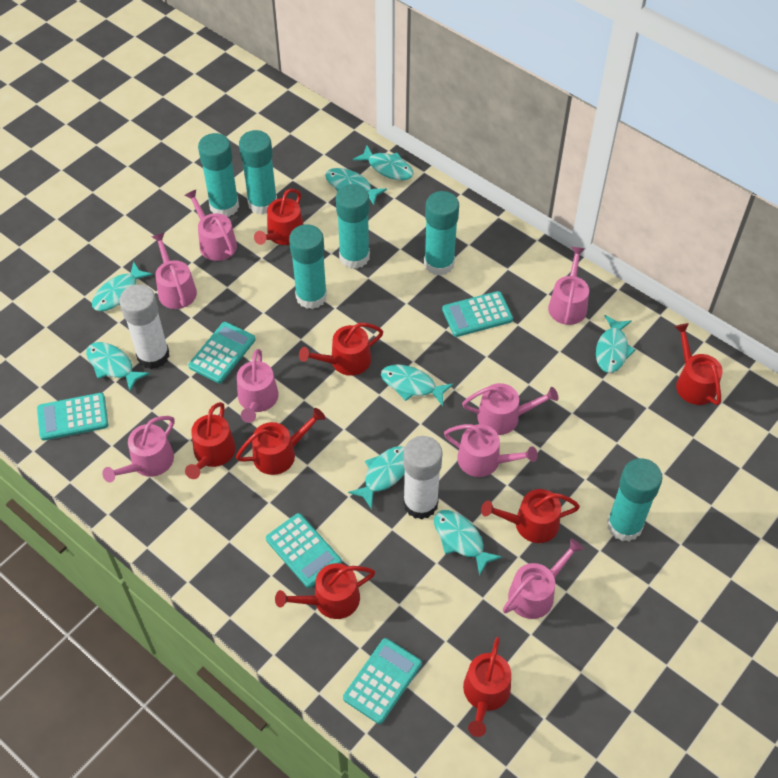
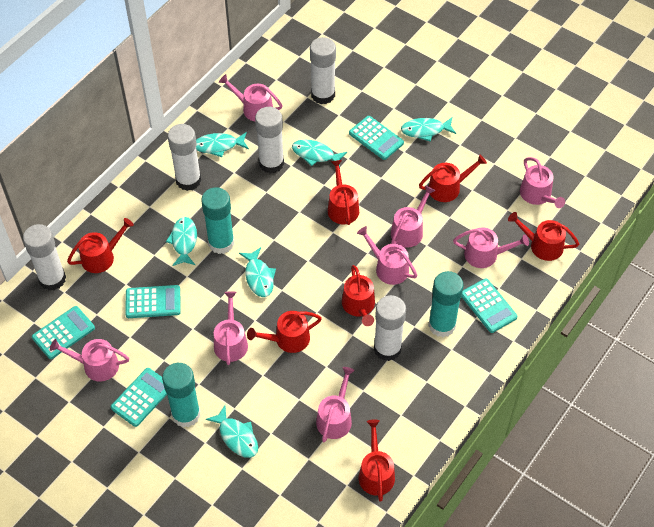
red watering can: [185,402,236,479] [236,408,325,475] [254,189,303,245] [275,563,375,619] [299,323,383,376] [463,637,511,737] [481,489,580,543] [675,323,723,405] = 8 -> [67,218,134,273] [247,311,322,353] [328,160,359,225] [342,265,375,326] [359,420,395,502] [419,155,487,202] [508,212,579,261] = 7
turquoise fish: [86,342,150,391] [92,261,153,311] [325,168,387,205] [348,446,405,509] [353,145,414,180] [381,364,453,406] [434,510,502,576] [596,315,635,373] = 8 -> [166,217,197,266] [196,132,249,157] [206,406,258,458] [239,247,276,297] [292,140,347,168] [401,117,456,142] = 6
turquoise glue stick: [198,133,239,217] [239,130,277,215] [289,224,327,309] [336,184,370,269] [424,191,459,276] [607,458,662,542] = 6 -> [162,363,200,427] [201,187,234,254] [428,271,464,337] = 3
white glue stick: [119,285,170,369] [403,436,443,519] = 2 -> [23,224,66,290] [168,124,201,191] [255,107,284,174] [310,37,336,104] [374,295,406,361] = 5

